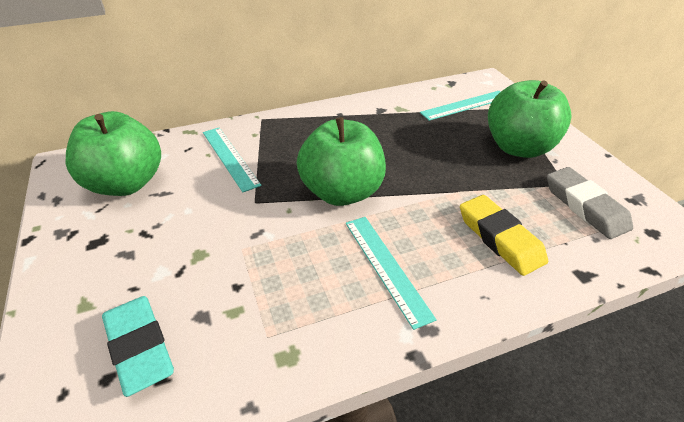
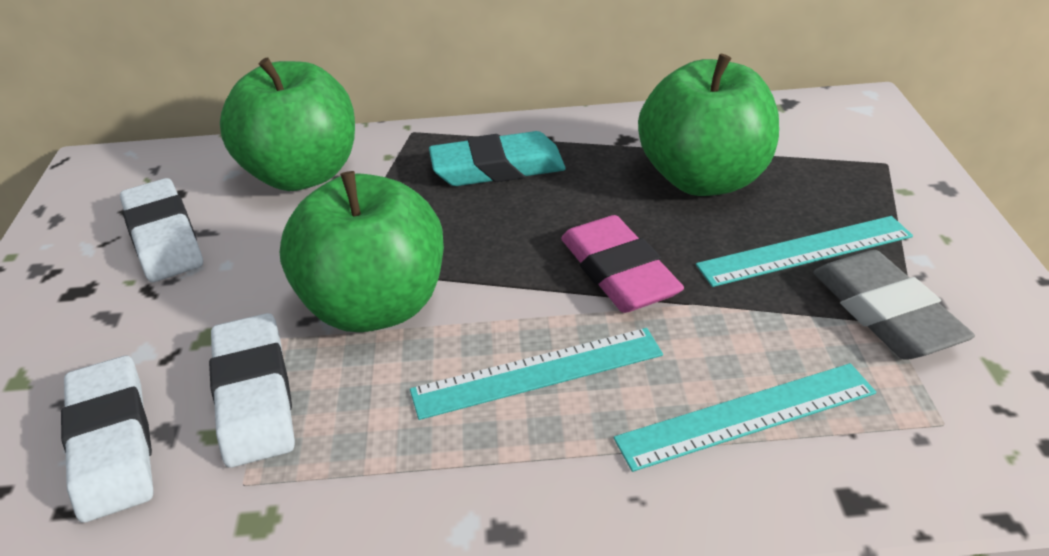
pink eraser: none = 0 -> [561,215,684,313] = 1
white eraser: none = 0 -> [61,355,153,523] [120,178,203,282] [209,313,295,468] = 3
yellow eraser: [460,195,548,276] = 1 -> none = 0

